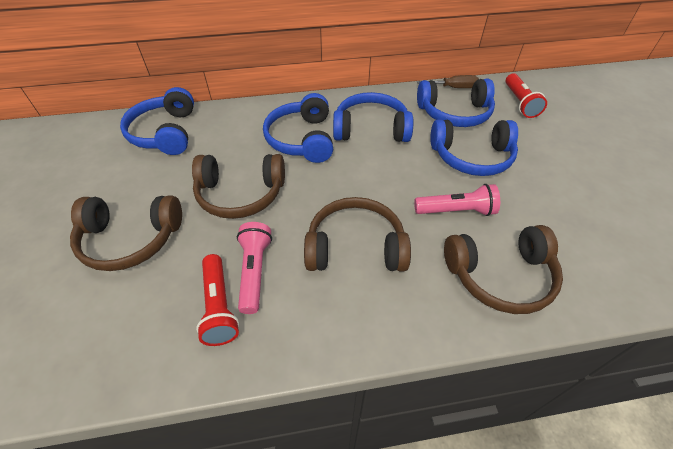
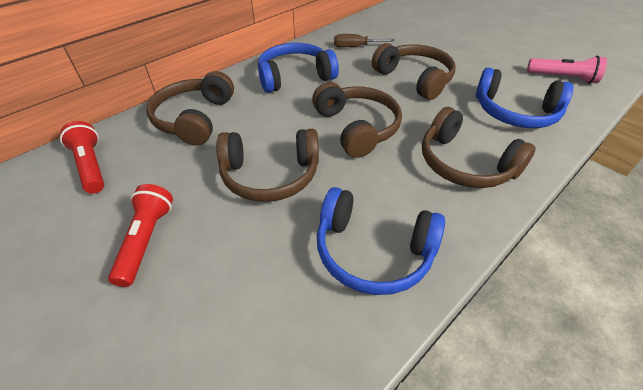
blue headphones: [120,87,194,155] [263,93,333,163] [333,92,413,142] [417,79,495,127] [430,119,518,176] = 5 -> [258,43,339,93] [317,187,445,295] [476,68,573,128] = 3
brown headphones: [70,195,182,271] [192,154,285,219] [304,197,411,272] [444,225,563,314] = 4 -> [146,71,234,146] [216,129,319,202] [312,82,402,158] [372,43,455,100] [422,107,536,188] = 5
pink flashlight: [237,222,272,314] [414,184,500,216] = 2 -> [527,56,607,84] = 1

